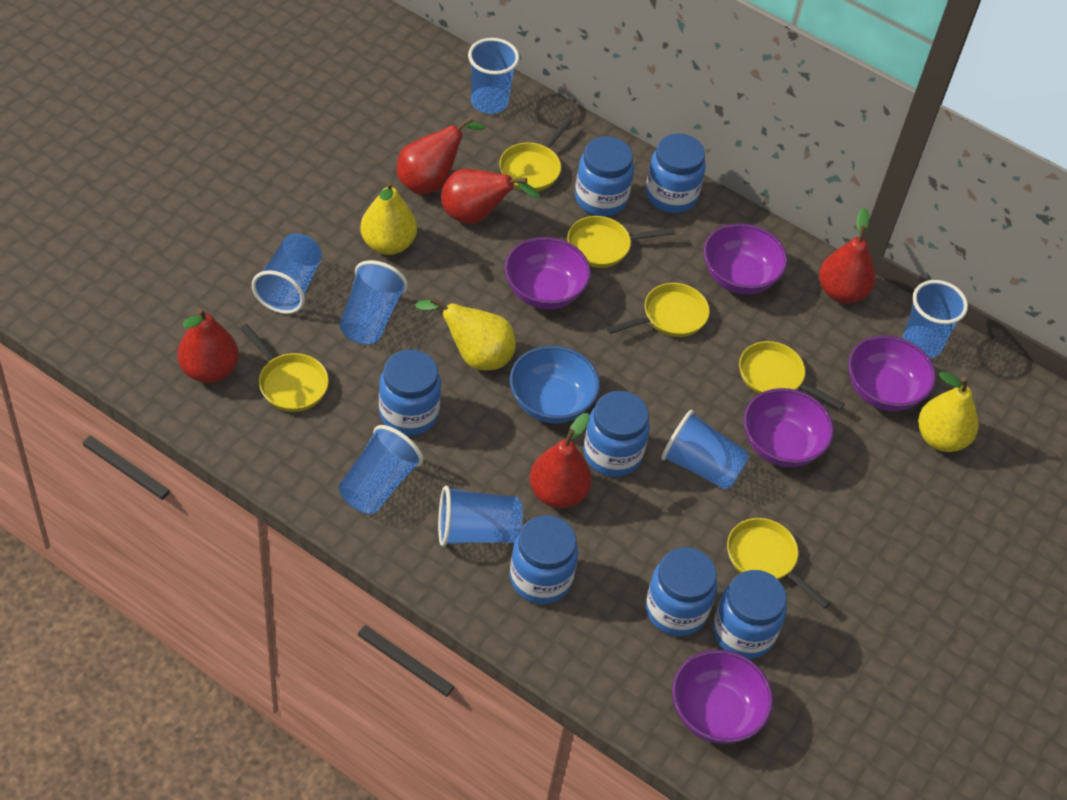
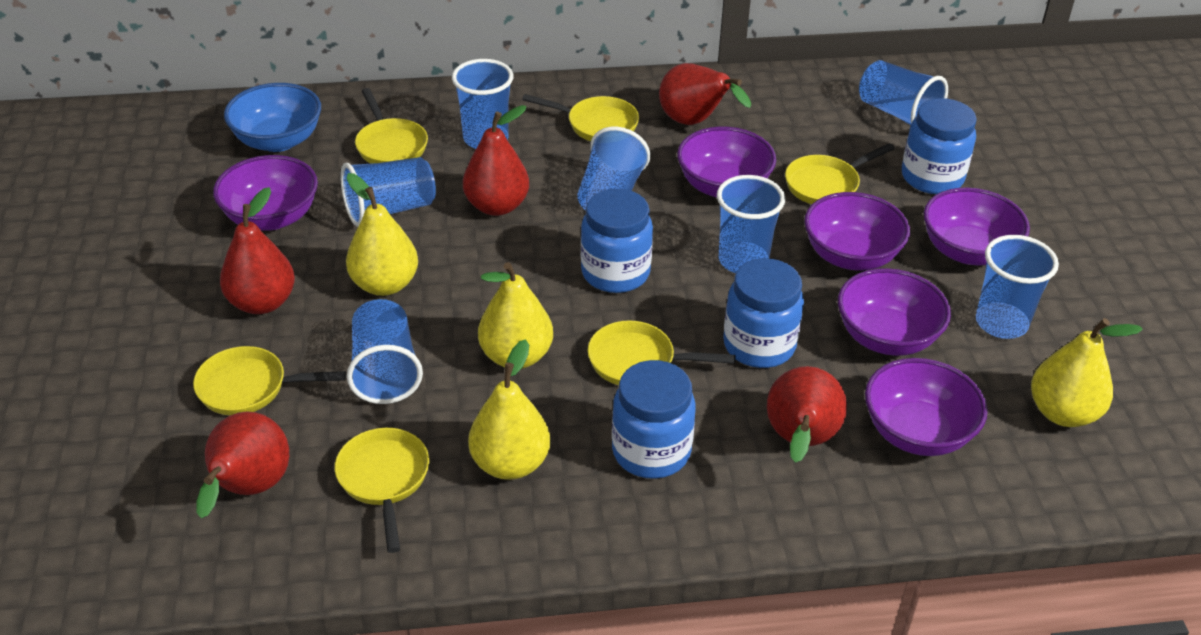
blue jar: [379,349,441,436] [510,515,578,604] [575,136,634,216] [583,391,650,477] [646,133,706,213] [646,547,717,636] [713,570,787,659] = 7 -> [581,189,653,293] [612,360,696,479] [723,258,804,368] [902,98,977,194] = 4
purple bowl: [504,237,591,309] [672,650,773,744] [703,223,788,294] [743,388,834,467] [848,335,936,411] = 5 -> [213,155,318,231] [677,127,776,198] [804,192,910,270] [838,268,951,356] [865,358,988,456] [924,187,1030,265] = 6
yellow pear: [360,181,417,255] [415,297,516,370] [918,371,978,452] = 3 -> [346,173,418,296] [468,339,550,480] [478,262,553,369] [1031,318,1143,427] = 4

